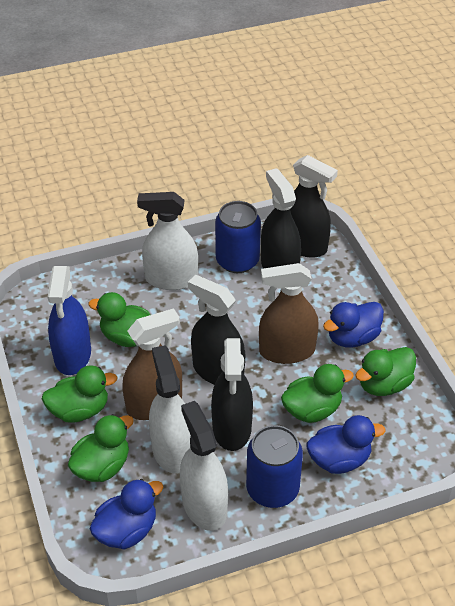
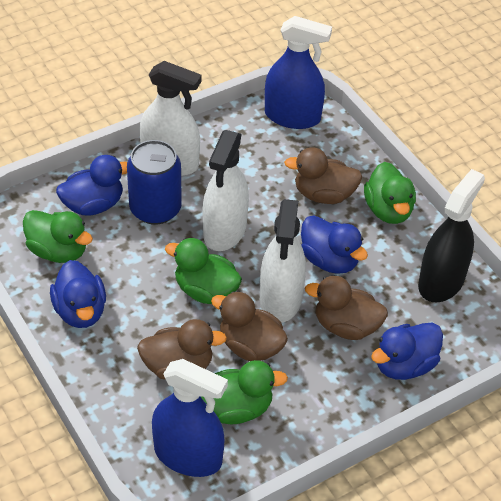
black spray bottle: [188,275,245,385] [211,338,253,451] [261,168,301,269] [290,155,338,258] = 4 -> [418,169,485,303] = 1
blue can: [215,201,261,273] [246,425,303,508] = 2 -> [127,140,182,225] = 1
blue duck: [90,479,163,549] [307,415,386,474] [323,302,384,348] = 3 -> [50,260,106,328] [56,155,127,216] [301,216,368,274] [371,323,443,380] = 4
blue spray bottle: [48,266,91,375] = 1 -> [152,359,228,477] [265,16,332,129] = 2
brown duck: none = 0 -> [137,319,227,380] [211,291,288,361] [284,147,362,204] [305,276,388,340] = 4
brown spray bottle: [122,308,182,420] [259,263,319,364] = 2 -> none = 0
green duck: [42,365,118,423] [68,414,134,482] [88,292,150,347] [281,364,354,423] [355,347,416,396] = 5 -> [23,210,93,263] [165,238,242,304] [201,360,288,424] [364,162,416,224] = 4

